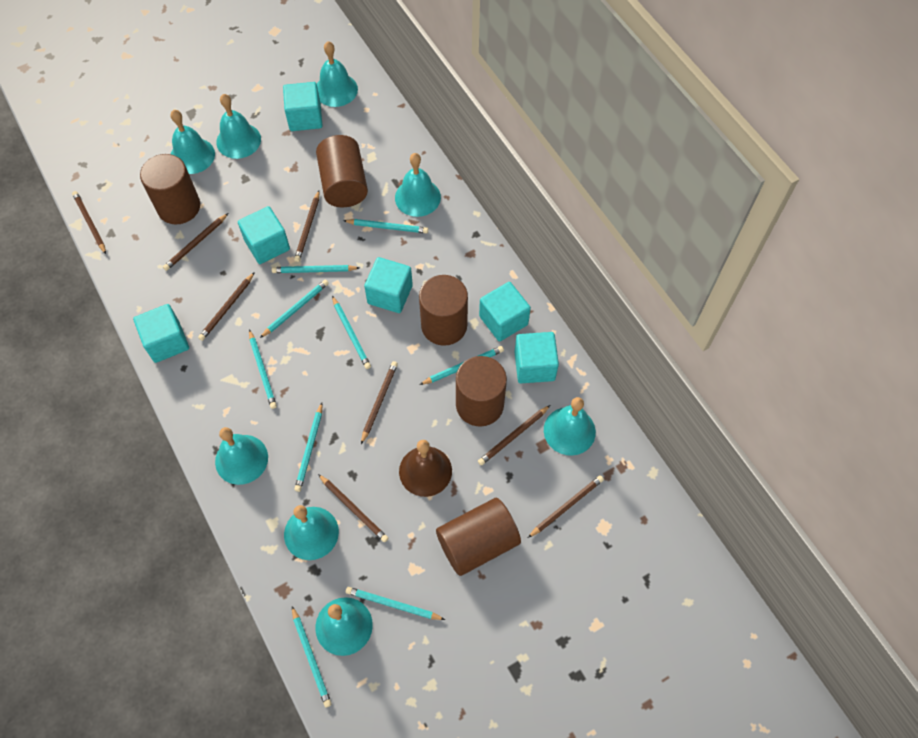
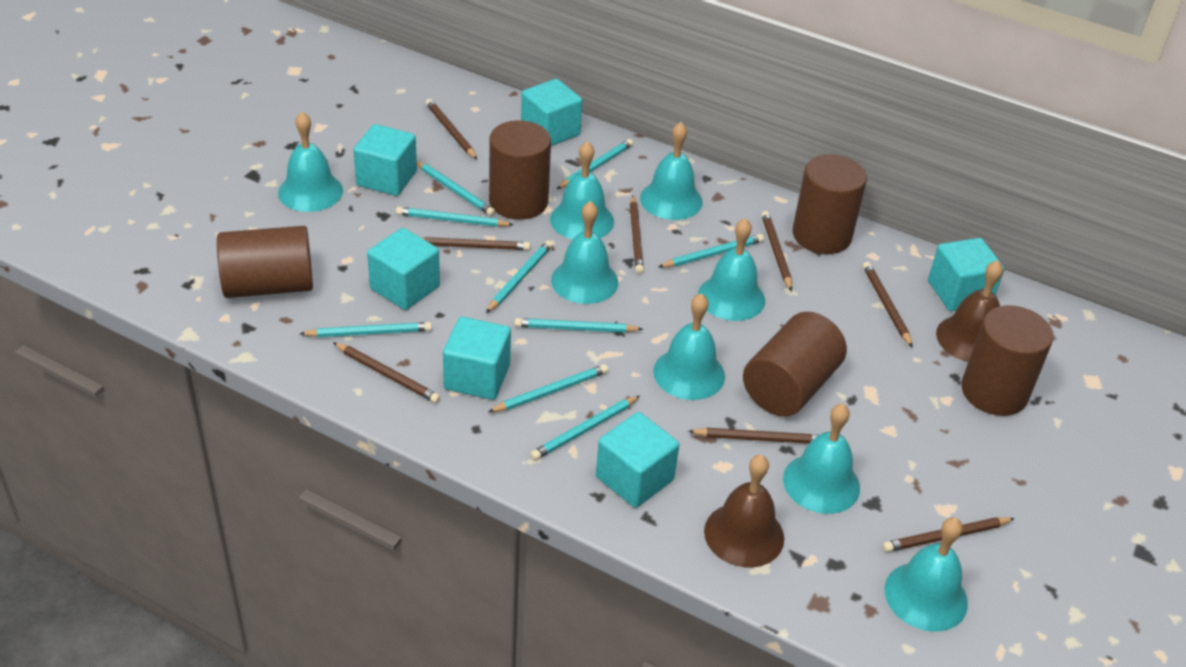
brown bell: [399,440,452,497] = 1 -> [704,455,784,567] [936,260,1003,362] = 2

